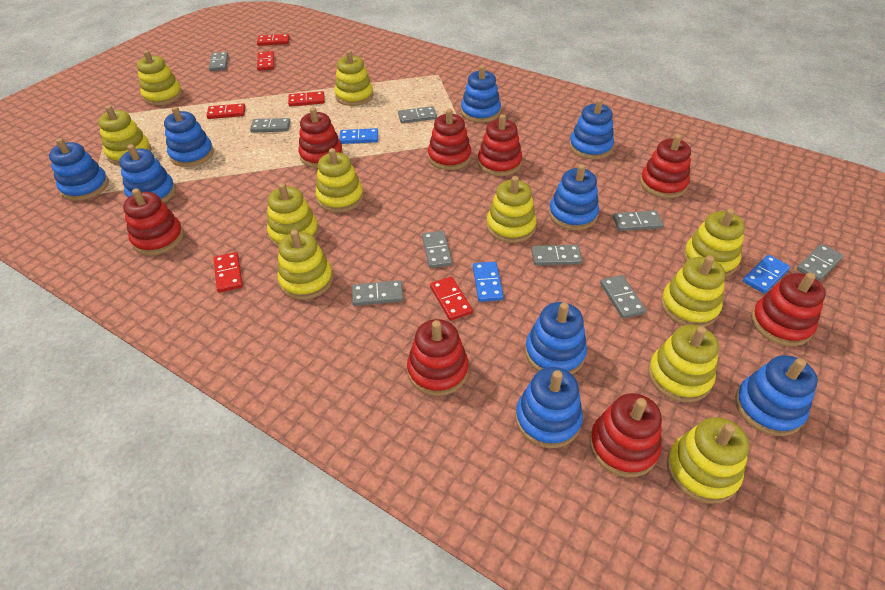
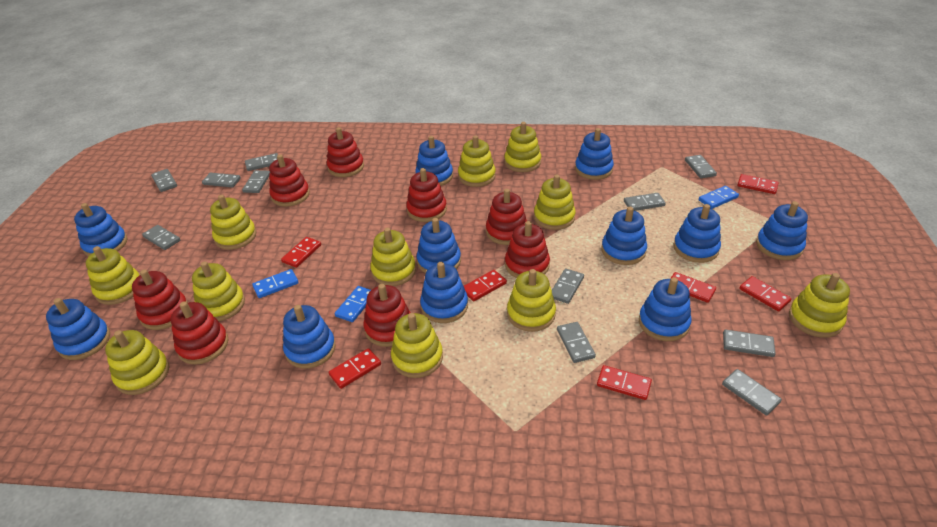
blue stacking toy: [49,138,109,201] [119,144,176,203] [164,107,214,167] [461,65,501,123] [515,367,583,448] [525,302,587,374] [549,164,599,230] [569,99,614,159] [735,355,818,436] = 9 -> [46,298,110,360] [74,203,127,256] [283,305,336,369] [415,136,453,186] [417,218,461,273] [420,262,468,323] [575,128,614,180] [601,207,647,265] [639,277,692,341] [673,204,721,263] [756,201,808,260] = 11
grey domino: [209,52,228,71] [250,118,291,133] [352,280,404,306] [398,106,437,123] [422,231,452,268] [531,245,582,265] [600,275,646,319] [613,210,664,231] [797,244,844,281] = 9 -> [142,225,180,250] [151,169,177,192] [202,173,241,188] [242,170,270,193] [245,153,278,171] [552,268,584,304] [557,322,596,363] [624,193,666,211] [685,155,717,178] [722,369,782,416] [723,329,776,357] = 11
red domino: [206,103,246,119] [213,252,243,293] [257,34,290,46] [257,51,274,71] [288,91,325,107] [430,276,473,321] = 6 -> [281,237,321,268] [329,348,381,389] [464,270,507,301] [597,365,652,400] [670,272,716,303] [737,174,779,194] [739,276,791,312] = 7

